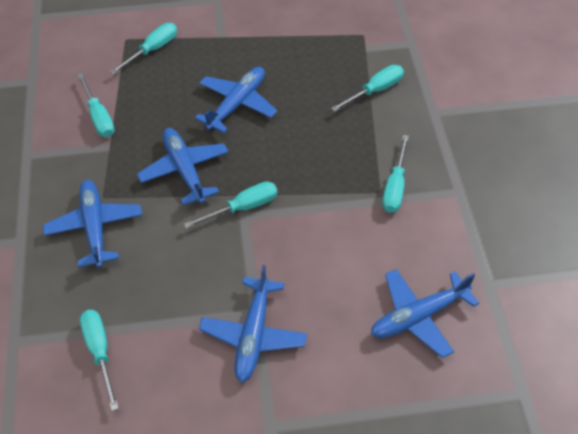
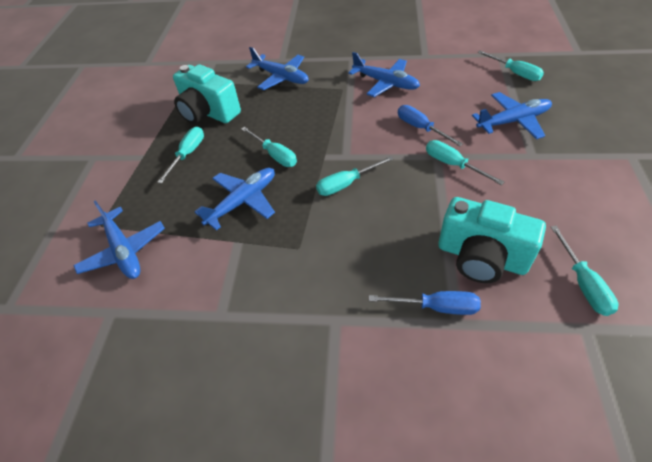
blue screwdriver: none = 0 -> [369,291,481,315] [398,105,463,146] = 2
turquoise camera: none = 0 -> [173,64,241,124] [438,197,546,283] = 2

